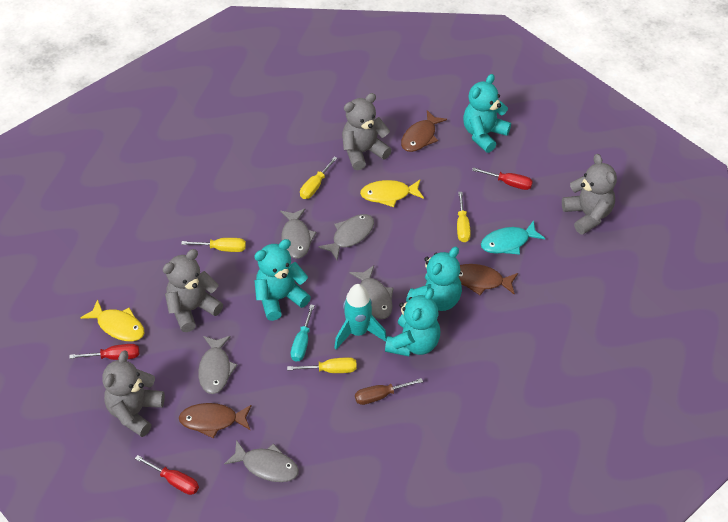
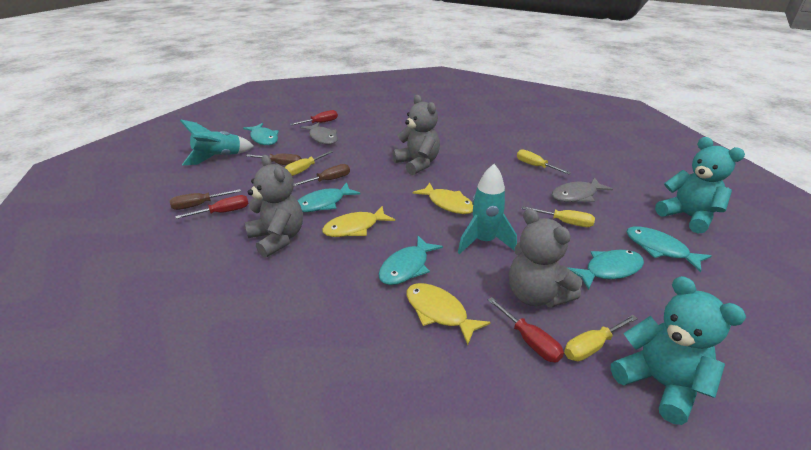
brown fish: [179,403,252,439] [401,110,447,152] [459,264,518,295] = 3 -> none = 0
brown screwdriver: [355,378,423,405] = 1 -> [170,189,241,210] [246,153,302,166] [293,164,350,187] = 3
grey fish: [198,336,238,394] [224,440,299,482] [280,208,316,259] [318,214,374,260] [349,265,394,319] = 5 -> [301,122,338,145] [552,177,613,202] = 2
grey teddy bear: [102,351,165,437] [163,249,223,332] [342,93,392,170] [562,154,617,235] = 4 -> [245,155,303,258] [392,95,440,175] [509,208,582,308] = 3
turquoise fish: [481,220,545,255] = 1 -> [243,123,279,145] [298,182,361,212] [379,236,443,285] [567,250,644,290] [626,226,712,272] = 5
turquoise rocket: [334,284,387,349] = 1 -> [180,119,254,166] [458,164,517,254] = 2
turquoise screwdriver: [291,304,315,362] = 1 -> none = 0
turquoise teddy bear: [254,239,311,321] [385,288,440,356] [406,247,462,311] [463,74,511,153] = 4 -> [611,276,746,425] [655,137,745,234] = 2
yellow fish: [80,299,144,341] [360,179,424,207] = 2 -> [322,206,395,237] [406,283,491,345] [413,182,473,214] = 3

